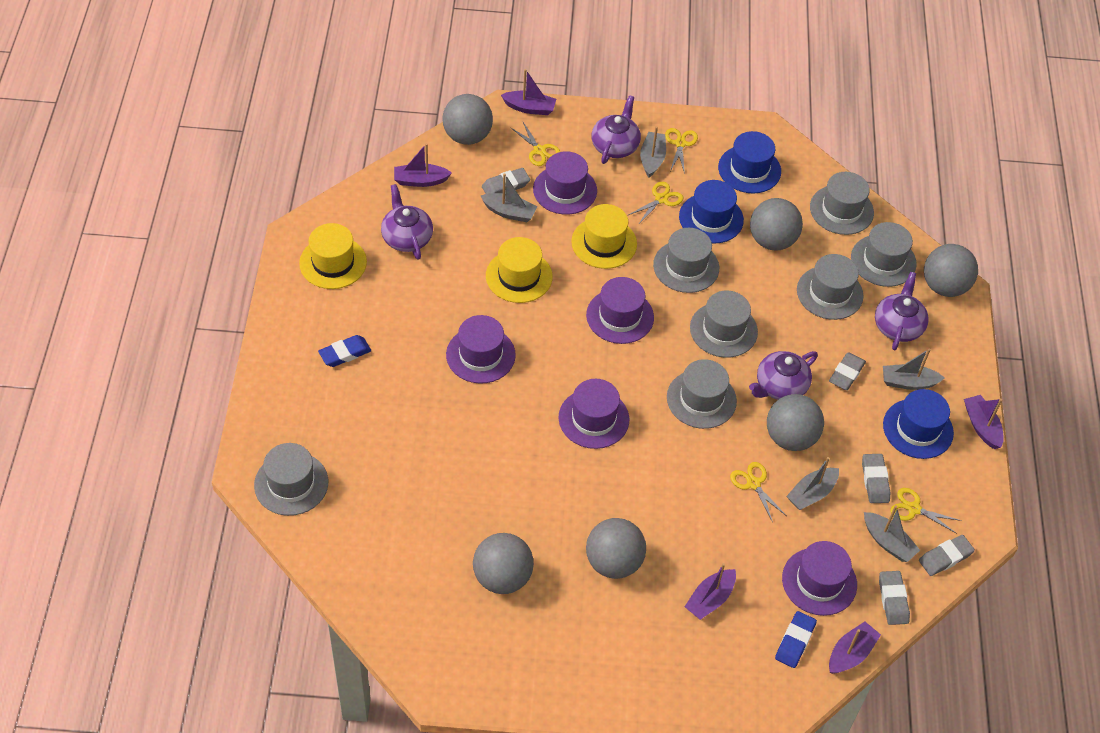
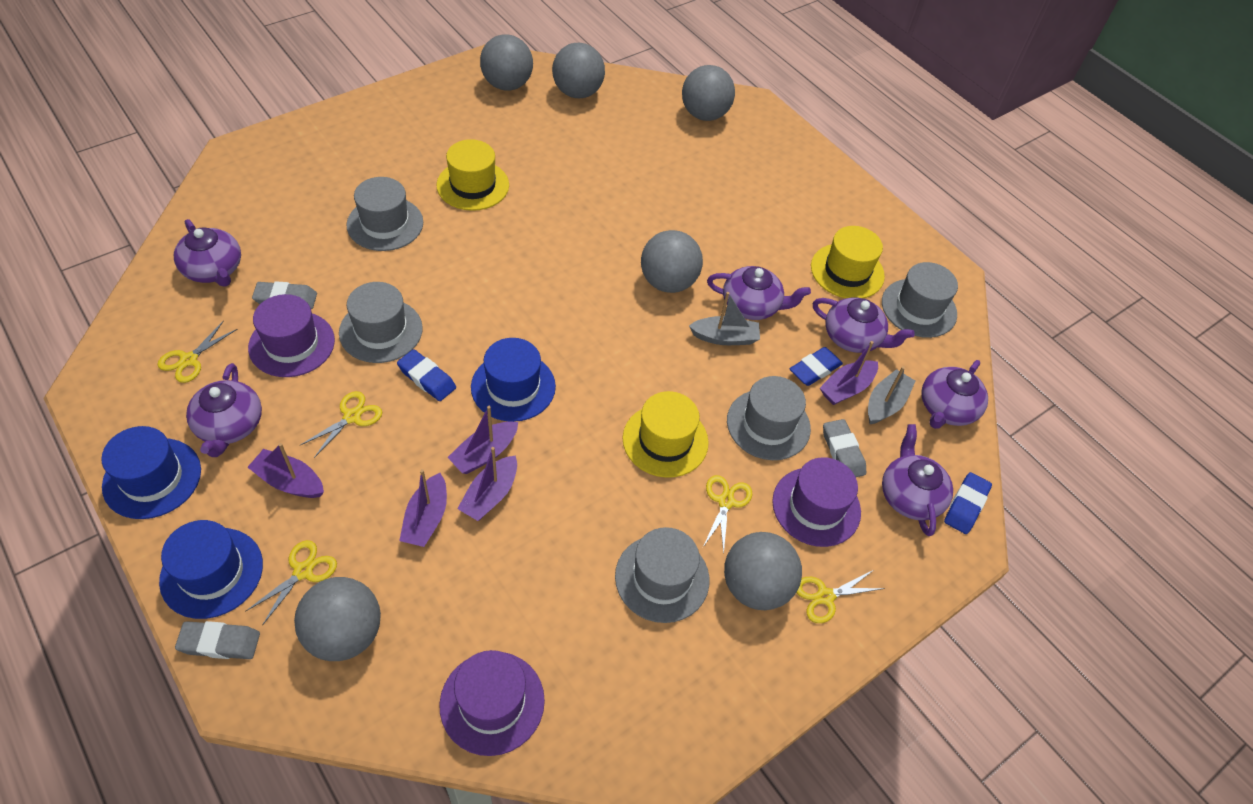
blue eraser: [318,335,371,367] [775,611,817,668] = 2 -> [397,349,456,401] [790,347,843,386] [944,472,992,534] = 3
grey boat: [481,173,538,222] [640,126,666,177] [786,457,839,510] [864,505,920,562] [883,349,944,390] = 5 -> [689,292,760,345] [868,366,915,424] = 2
grey eraser: [482,168,530,194] [829,352,866,390] [862,454,891,503] [879,571,910,625] [919,535,975,576] = 5 -> [175,621,260,659] [252,281,317,309] [823,419,866,477] = 3
grey hat: [254,443,328,516] [653,228,719,293] [667,359,737,429] [690,291,758,358] [797,254,863,320] [810,172,874,235] [851,222,917,287] = 7 -> [339,282,423,363] [346,177,423,251] [615,527,709,623] [727,376,811,460] [882,262,958,338] = 5
purple hat: [446,315,516,384] [533,151,597,215] [558,379,629,449] [586,277,654,344] [782,541,857,616] = 5 -> [248,294,335,377] [439,650,545,756] [772,457,861,547] = 3
purple teapot: [381,184,433,260] [591,95,641,164] [749,351,818,400] [875,272,929,350] = 4 -> [174,219,241,287] [186,363,262,457] [707,266,811,320] [813,297,915,353] [882,424,953,536] [921,360,988,429] = 6

